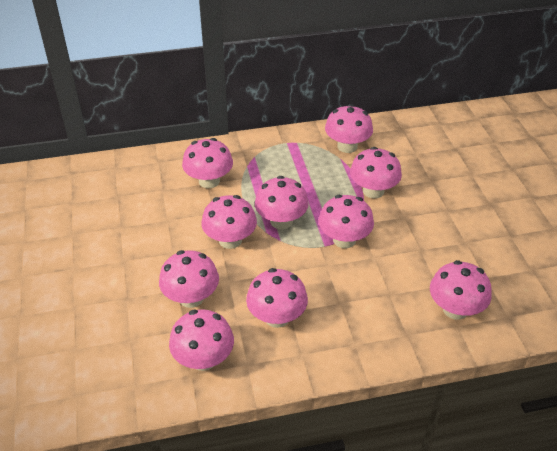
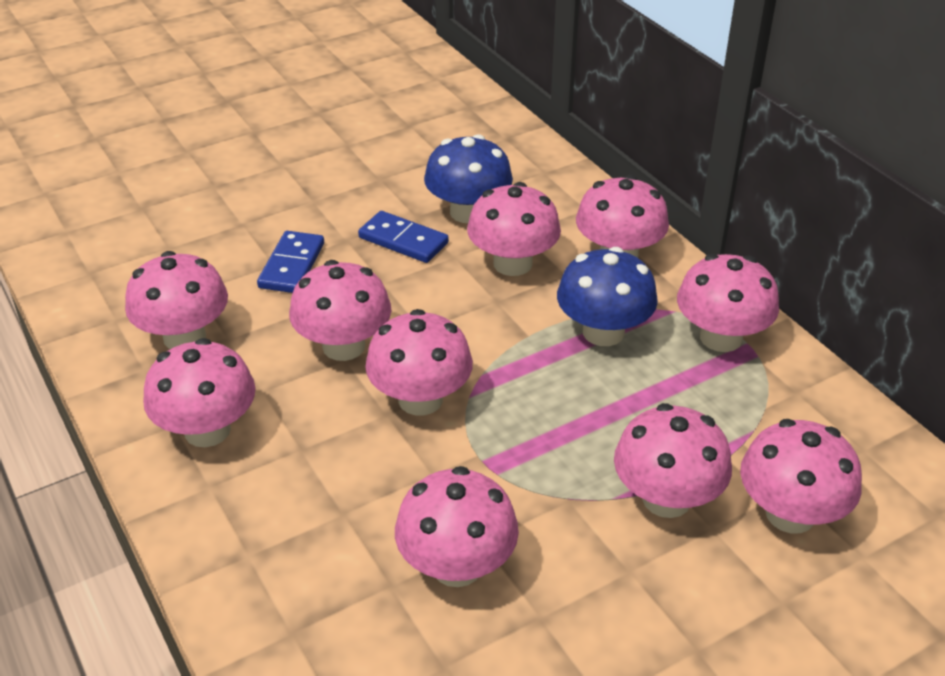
blue domino: none = 0 -> [257,231,324,293] [358,211,449,263] = 2
blue mushroom: none = 0 -> [424,134,513,223] [557,247,658,346] = 2

